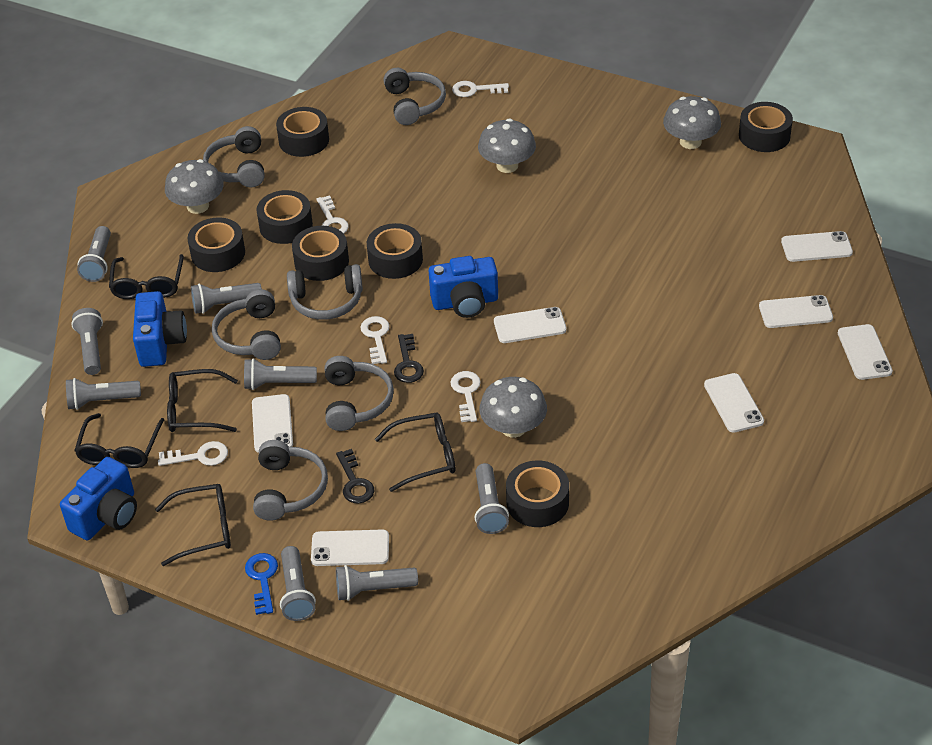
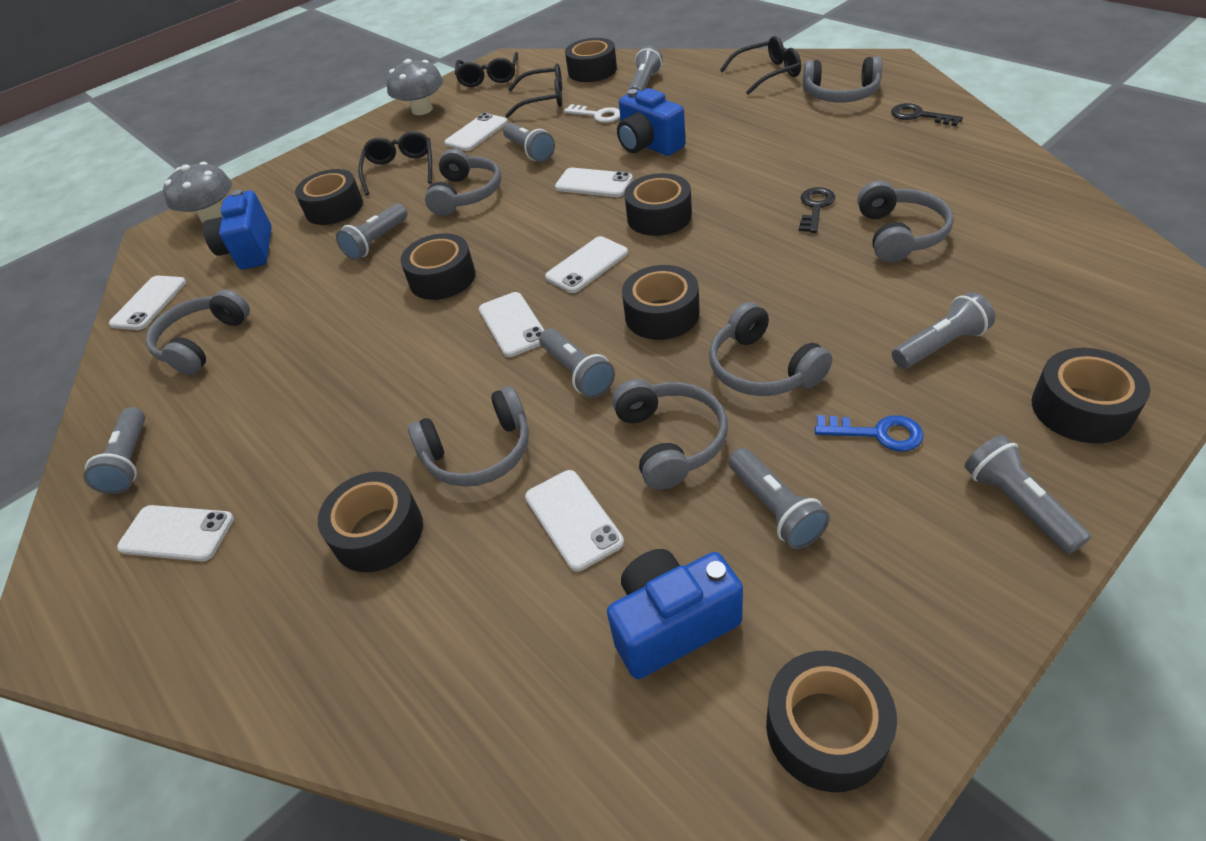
black glasses: [74,413,164,468] [109,254,184,299] [155,484,231,566] [167,369,238,432] [375,413,455,492] = 5 -> [358,131,432,195] [455,52,518,87] [505,64,562,118] [720,36,801,95] = 4
black tape: [188,218,245,272] [256,190,313,244] [276,107,329,157] [292,226,349,281] [367,223,423,279] [506,460,569,527] [739,102,793,152] = 7 -> [295,169,363,225] [318,472,423,572] [400,233,476,300] [565,38,617,82] [622,265,699,340] [624,173,692,236] [766,651,897,792] [1032,348,1150,443] = 8
grey headphones: [203,126,265,187] [212,289,281,360] [253,440,328,521] [287,264,363,320] [325,356,394,431] [383,68,446,125] = 6 -> [146,289,250,375] [408,386,529,487] [425,149,501,216] [612,379,728,490] [709,302,832,396] [803,56,882,102] [857,181,954,262] = 7
grey mushroom: [165,159,224,214] [478,119,536,173] [480,377,547,438] [663,96,721,149] = 4 -> [163,162,232,223] [387,59,443,115] = 2
white key: [158,441,228,466] [317,195,349,234] [360,316,390,364] [450,371,481,422] [452,81,509,97] = 5 -> [564,104,620,123] = 1

